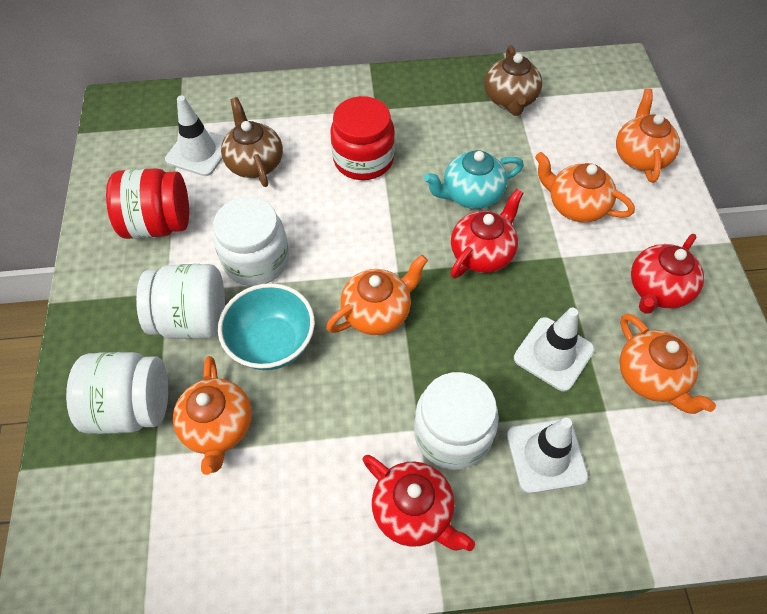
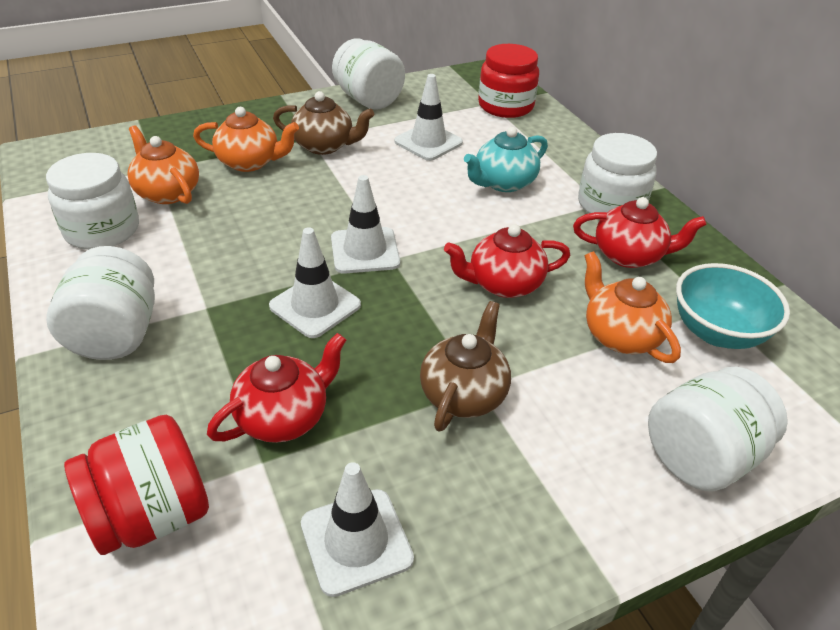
orange teapot: [173,356,252,475] [326,255,428,335] [535,152,635,222] [616,89,680,183] [620,313,716,414] = 5 -> [128,125,199,204] [193,107,299,172] [584,251,681,363] = 3
white jar: [66,352,168,434] [136,264,225,339] [213,197,289,286] [414,372,499,470] = 4 -> [46,153,139,250] [46,246,155,360] [332,39,405,110] [578,133,657,213] [648,367,788,491] = 5
white traffic cone: [165,96,225,176] [507,418,588,494] [514,308,595,392] = 3 -> [269,227,361,338] [301,462,414,597] [331,175,400,274] [394,74,463,161] = 4

